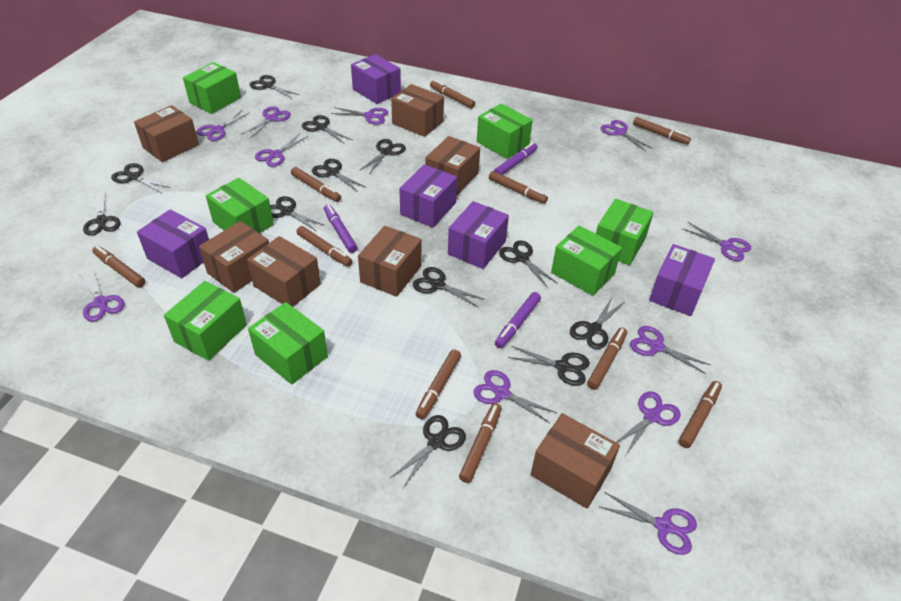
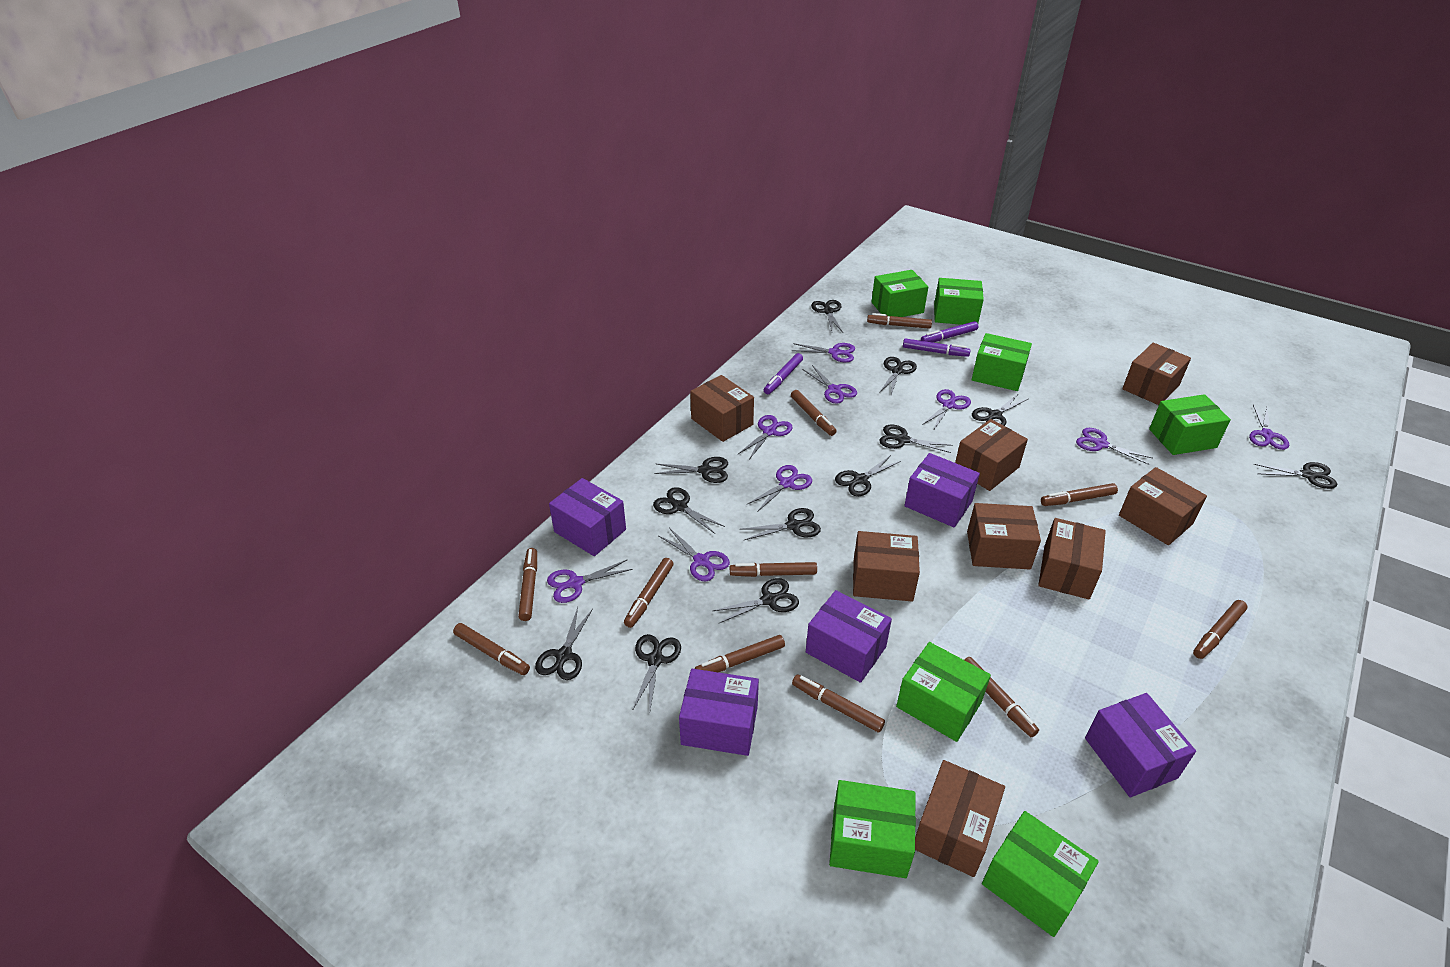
brown box: [134,105,199,162] [199,221,269,293] [247,236,321,307] [358,226,422,297] [391,84,444,137] [425,136,480,196] [531,413,620,509] = 7 -> [690,375,754,442] [853,531,920,602] [915,760,1005,877] [955,419,1028,491] [967,503,1041,569] [1038,518,1106,599] [1119,467,1207,545] [1122,343,1191,405] = 8
brown marker: [92,246,146,288] [291,167,341,202] [297,226,352,267] [416,349,461,419] [430,80,475,109] [459,403,502,483] [489,171,548,204] [587,327,627,390] [633,117,691,145] [679,381,722,448] = 10 -> [453,623,530,675] [518,548,537,621] [624,558,674,628] [695,635,785,672] [730,562,817,577] [791,390,837,436] [792,674,885,732] [867,313,932,329] [964,657,1039,737] [1041,483,1118,506] [1193,600,1248,659] = 11
purple scissors: [79,268,125,322] [197,110,249,141] [241,106,291,138] [255,134,308,167] [331,107,388,125] [473,370,557,423] [600,492,697,555] [601,120,653,151] [616,391,681,455] [630,326,710,374] [683,222,751,261] = 11 -> [547,560,632,603] [659,528,730,581] [738,415,793,460] [747,465,812,512] [791,343,855,363] [802,365,857,404] [922,389,971,431] [1076,428,1152,465] [1249,405,1289,450] = 9

